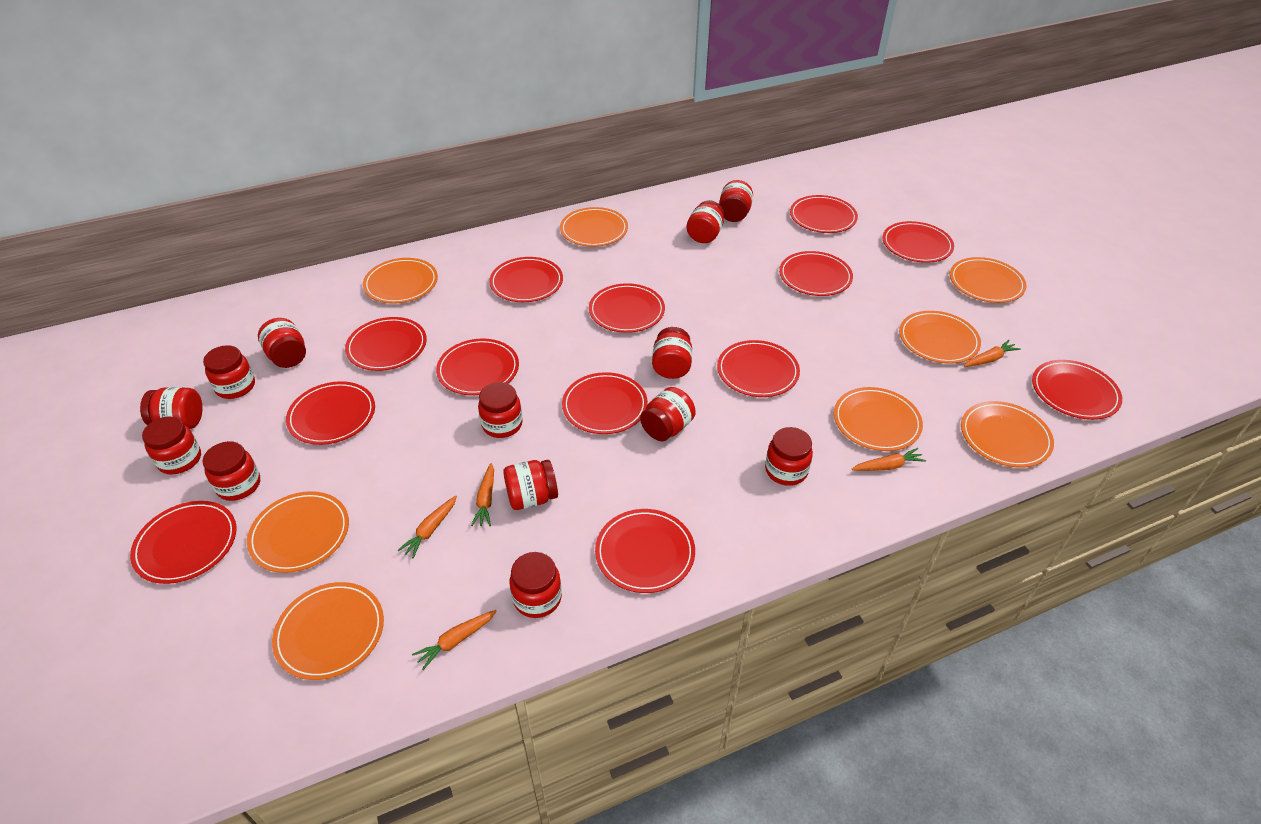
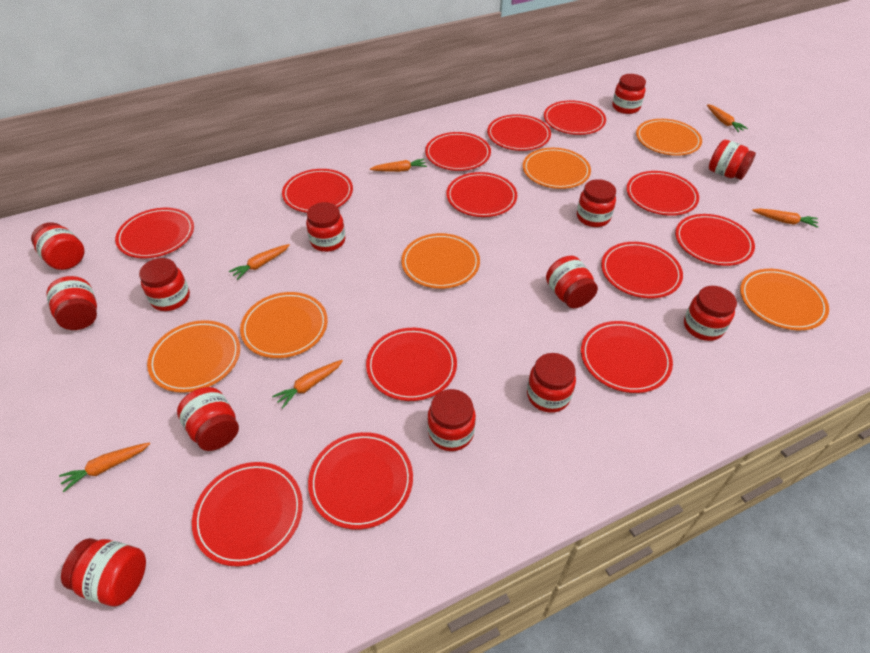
orange carrot: [398,496,457,559] [412,610,497,670] [471,463,494,526] [852,448,926,471] [964,340,1021,367] = 5 -> [59,442,150,492] [229,244,289,280] [272,360,343,408] [370,159,427,172] [707,104,748,132] [752,209,818,228] = 6
orange plate: [247,491,349,573] [272,582,384,680] [363,258,438,304] [560,207,628,247] [834,387,923,451] [899,311,981,364] [950,257,1027,303] [961,401,1054,468] = 8 -> [147,320,240,393] [240,292,328,358] [401,233,480,289] [523,148,591,189] [636,119,702,156] [740,269,829,330] = 6

